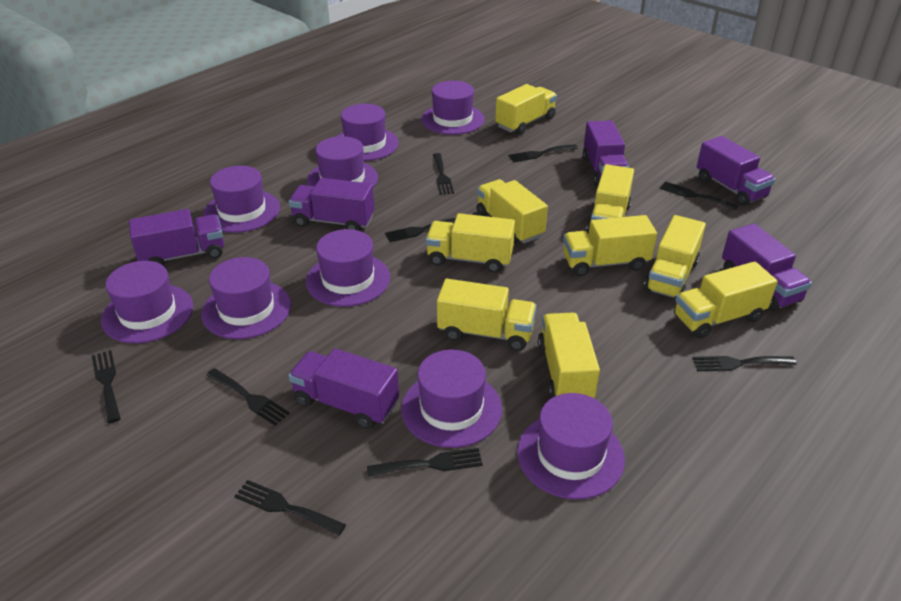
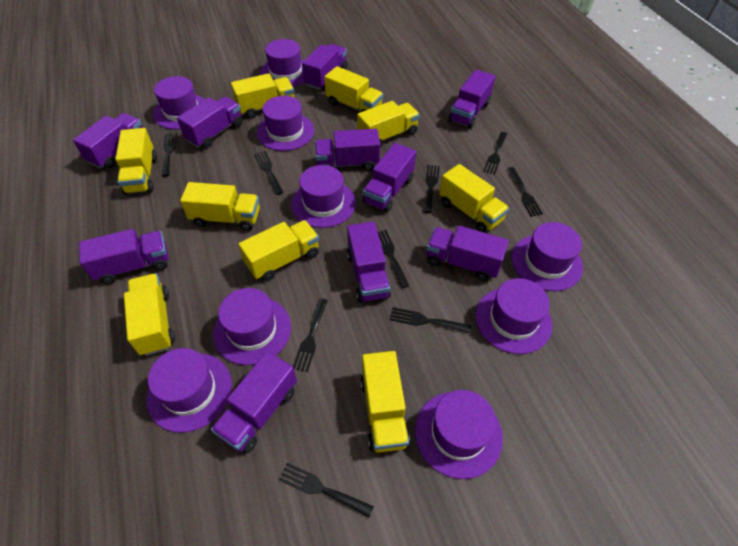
purple truck: [129,209,224,265] [288,348,399,429] [289,178,374,231] [583,120,629,187] [697,136,775,206] [722,223,812,311] = 6 -> [73,113,142,169] [79,229,169,284] [177,97,243,148] [211,351,297,453] [302,44,347,90] [315,129,380,171] [347,222,391,302] [363,143,416,212] [427,226,509,281] [449,69,495,128] = 10

